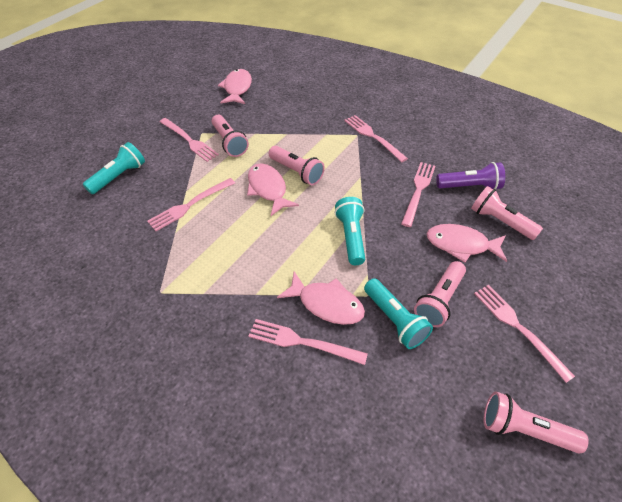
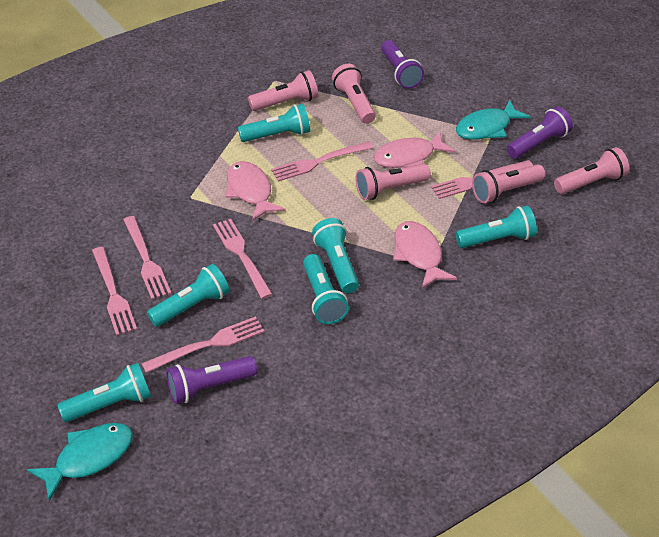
pink fish: [218,69,252,104] [247,163,299,216] [277,271,365,325] [427,224,507,263] = 4 -> [225,161,285,221] [374,131,455,168] [393,221,457,289] = 3
purple flashlight: [436,162,505,189] = 1 -> [166,356,257,404] [381,40,424,89] [507,106,573,159] = 3
turquoise fish: none = 0 -> [27,423,133,501] [456,100,531,140] = 2
turquoise flashlight: [83,142,145,194] [335,197,365,265] [364,278,433,349] = 3 -> [57,363,151,422] [147,264,230,327] [238,104,310,142] [303,254,349,324] [312,218,359,293] [456,205,537,248] = 6

